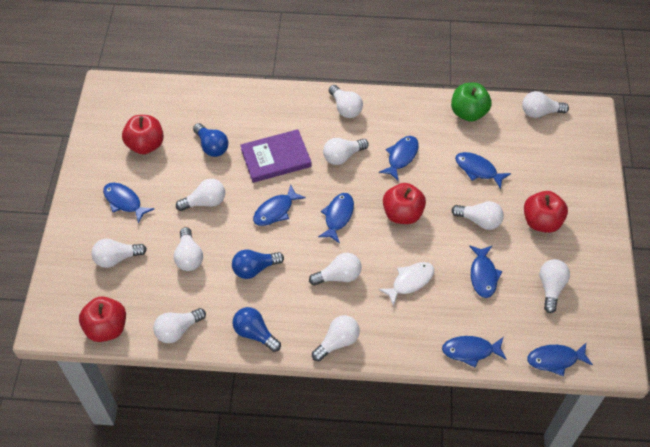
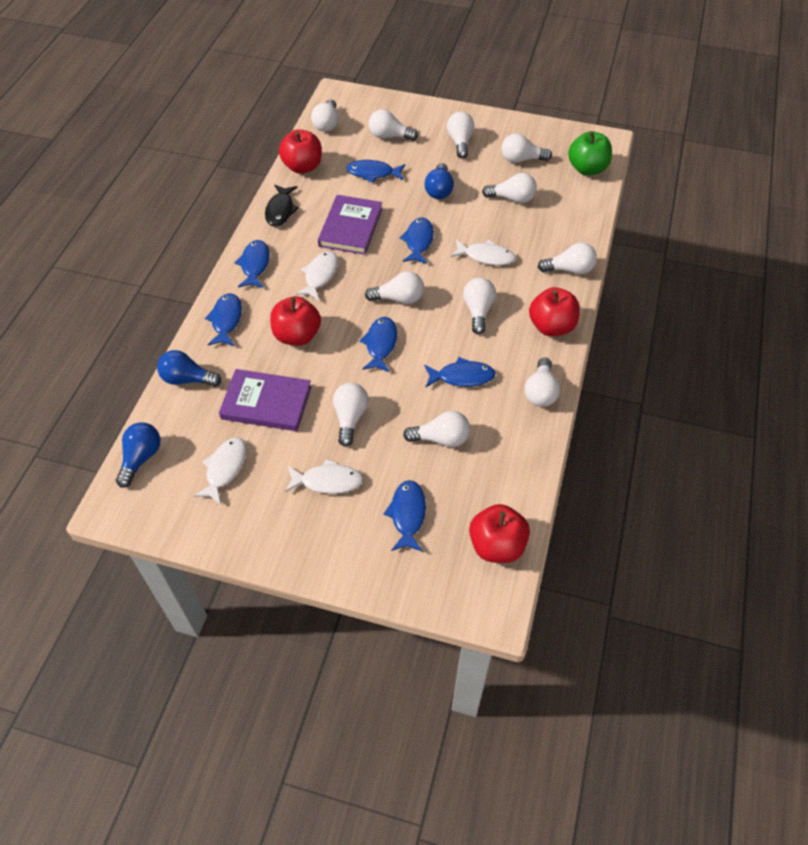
black fish: none = 0 -> [265,185,299,227] = 1
blue fish: [103,183,154,224] [253,185,306,226] [318,193,354,244] [379,136,419,181] [442,336,507,368] [455,152,511,189] [469,245,502,298] [527,343,593,376] = 8 -> [205,293,242,346] [235,240,270,288] [346,160,406,183] [359,317,397,372] [384,480,426,552] [399,218,434,264] [424,357,496,387] = 7
purple book: [240,129,312,183] = 1 -> [219,369,311,431] [318,195,382,255] = 2
white fish: [378,262,434,306] = 1 -> [194,437,247,505] [285,459,363,494] [295,251,338,300] [451,239,516,265] = 4

